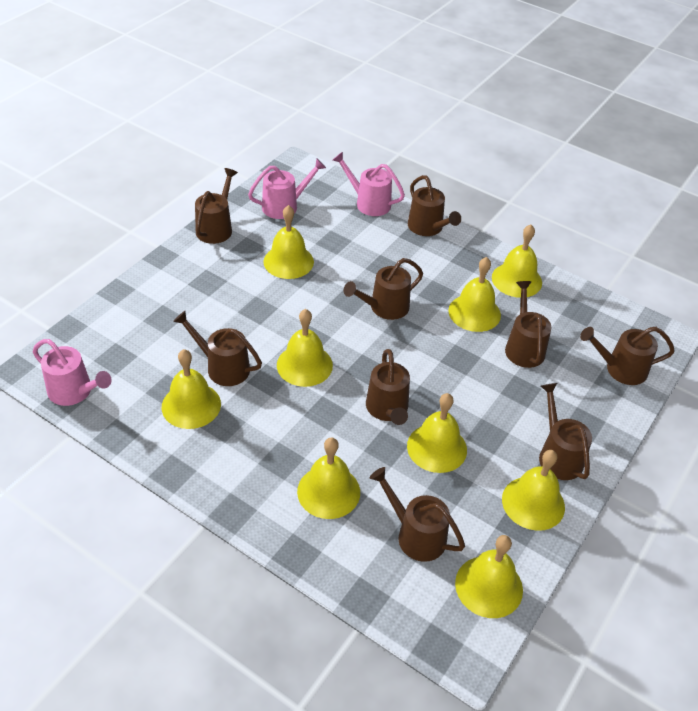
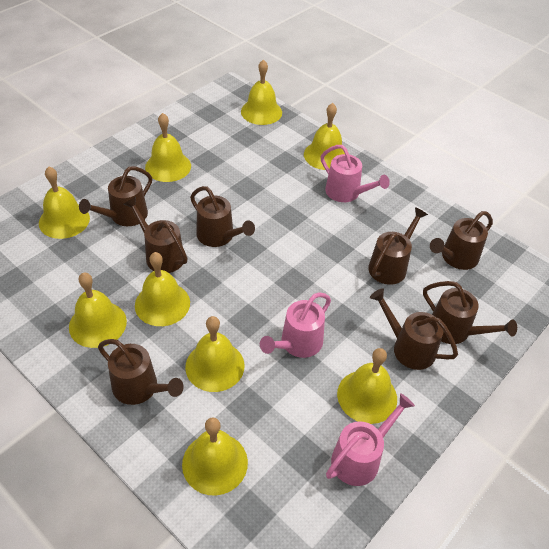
brown watering can: [173,311,262,386] [195,168,238,244] [344,258,423,320] [366,349,410,425] [370,467,465,562] [408,175,461,236] [505,281,552,368] [539,383,592,480] [580,327,675,385] = 9 -> [79,166,152,226] [98,339,184,405] [124,197,188,273] [190,186,255,247] [368,207,428,285] [370,288,458,370] [423,281,517,344] [430,211,493,270] = 8

